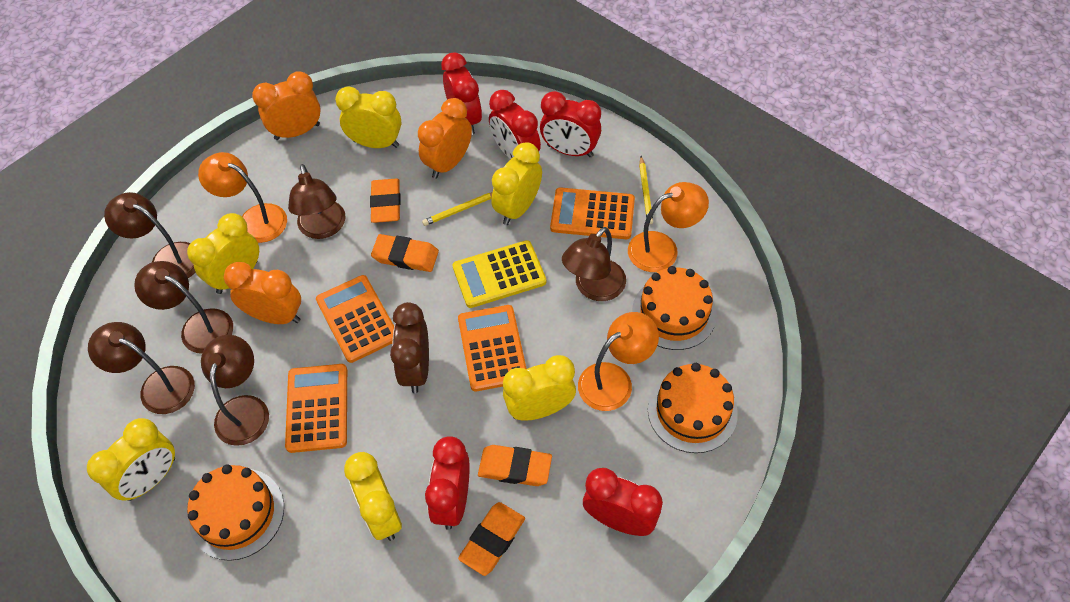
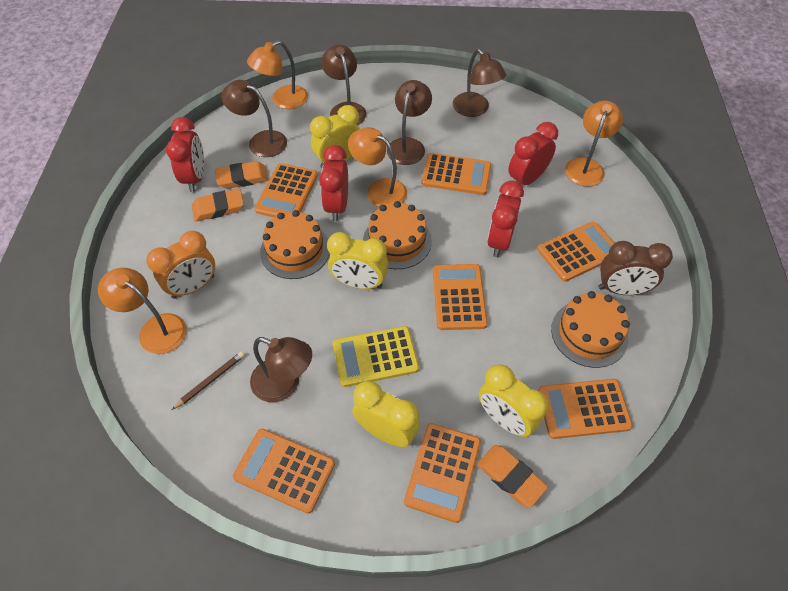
brown lamp: [88,322,195,414] [104,192,195,278] [134,261,233,354] [201,335,269,446] [288,164,345,239] [562,227,626,301] = 6 -> [221,80,287,157] [250,337,312,402] [321,45,367,125] [387,80,432,165] [453,49,506,117] = 5
brown pencil: none = 0 -> [172,352,245,410] = 1
orange calculator: [285,364,347,453] [316,275,394,363] [458,305,527,392] [550,187,635,239] = 4 -> [233,429,335,514] [254,163,318,217] [404,423,481,523] [421,153,491,195] [433,264,488,330] [538,222,614,282] [538,379,633,439] = 7
orange clock: [224,262,301,324] [252,71,321,140] [418,98,472,179] = 3 -> [146,231,215,299] = 1
orange eraser: [370,179,401,223] [371,234,439,272] [458,502,525,576] [478,445,552,486] = 4 -> [192,189,244,221] [215,161,268,189] [477,445,548,508] = 3
orange lamp: [198,152,287,243] [578,312,659,411] [628,182,709,272] = 3 -> [98,268,187,354] [247,41,308,109] [348,127,407,207] [565,101,623,186] = 4
red clock: [425,437,470,530] [441,52,482,135] [489,90,541,159] [540,91,601,157] [583,468,663,536] = 5 -> [166,117,204,192] [319,145,348,221] [487,180,524,257] [508,122,558,185] = 4
yellow clock: [87,418,175,501] [187,213,259,294] [335,86,402,148] [344,452,402,541] [491,142,542,225] [503,355,576,421] = 6 -> [310,105,360,168] [327,232,388,289] [352,381,420,447] [479,364,548,437] = 4
yellow pencil: [422,192,492,226] [639,156,653,224] = 2 -> none = 0

